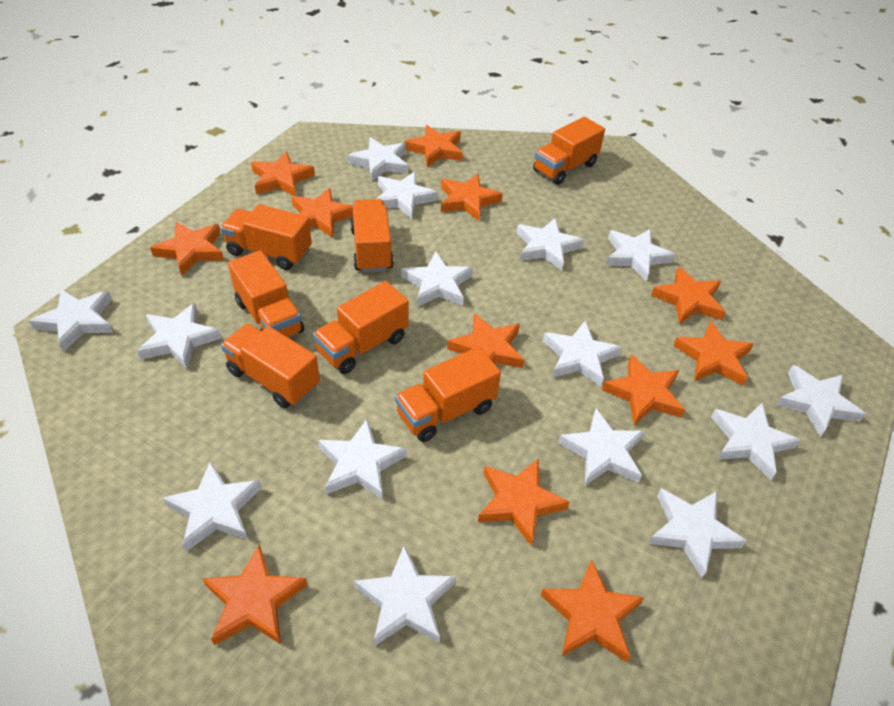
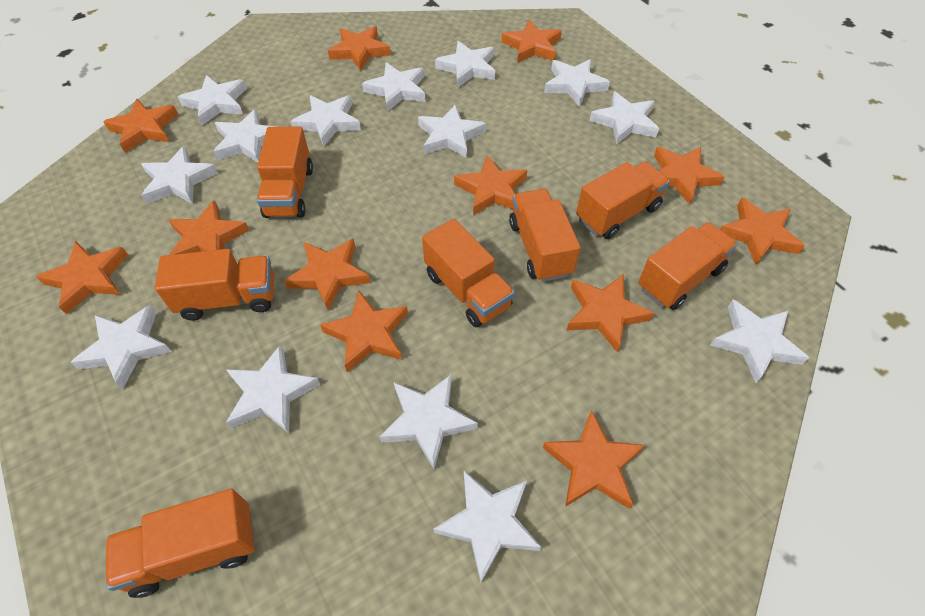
white star: [29,289,113,352] [137,303,221,369] [163,461,262,552] [318,419,407,500] [348,137,408,181] [354,545,456,646] [376,172,438,219] [401,251,473,307] [517,218,584,270] [543,320,622,386] [558,409,644,485] [606,229,675,281] [648,488,747,578] [711,403,800,480] [776,365,865,437] = 15 -> [70,305,172,389] [141,146,217,204] [178,75,247,125] [213,109,276,163] [226,344,320,433] [291,95,361,146] [362,62,426,112] [380,375,478,469] [418,104,486,158] [433,471,541,582] [435,41,495,87] [544,59,610,107] [590,91,659,144] [710,300,809,383] = 14

